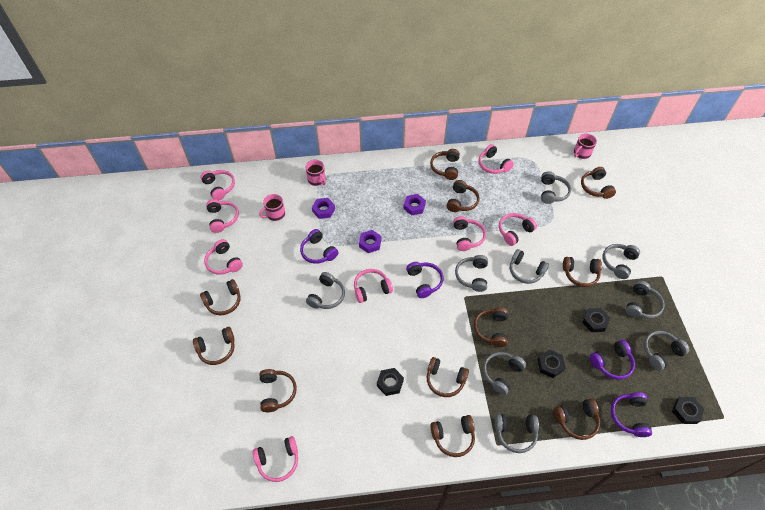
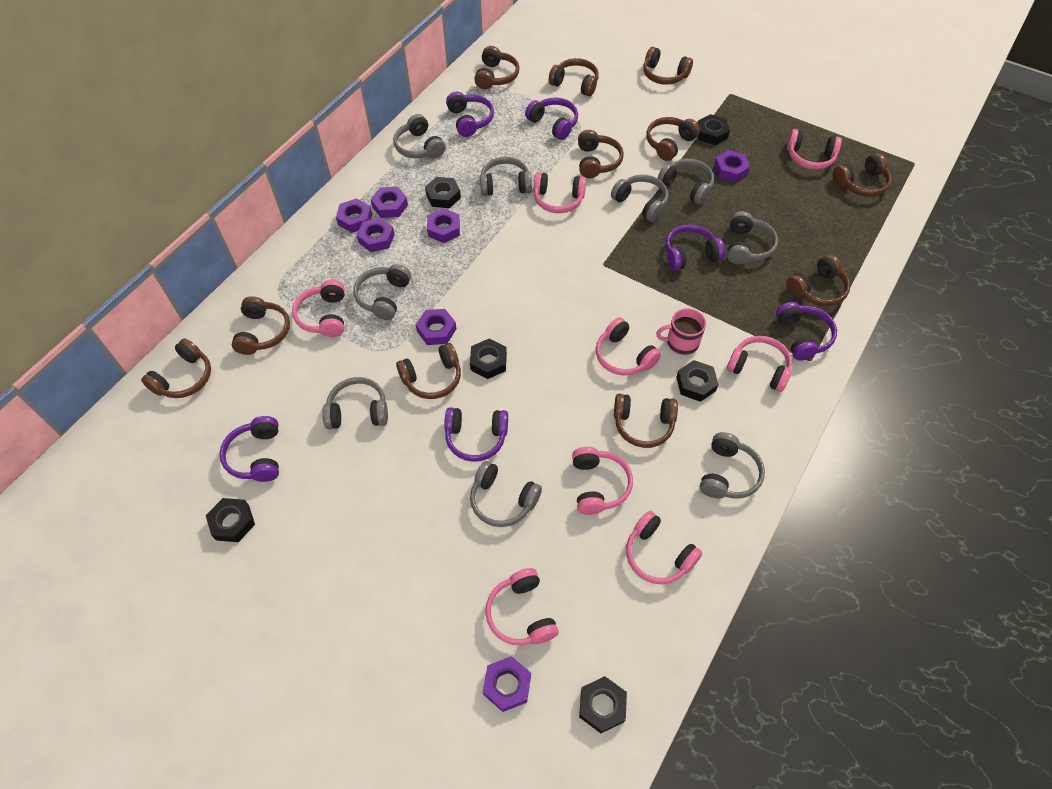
black nut: [377,368,404,396] [538,350,566,378] [582,308,610,332] [672,397,704,424] = 4 -> [206,498,255,542] [425,177,461,208] [470,338,507,379] [579,676,627,733] [676,360,719,402] [697,114,730,145] = 6
pink mug: [259,194,285,221] [306,160,326,186] [574,133,597,159] = 3 -> [656,308,706,355] = 1
purple headphones: [300,229,338,264] [406,262,443,298] [590,340,635,380] [611,392,652,437] = 4 -> [219,416,279,482] [444,408,508,462] [446,91,494,137] [525,97,578,140] [666,224,725,271] [776,302,837,361] = 6
purple nut: [312,198,335,219] [359,230,381,253] [403,194,426,216] = 3 -> [336,198,372,233] [357,218,395,252] [371,186,408,218] [416,309,456,345] [427,208,460,243] [483,656,531,712] [714,150,750,182] = 7

